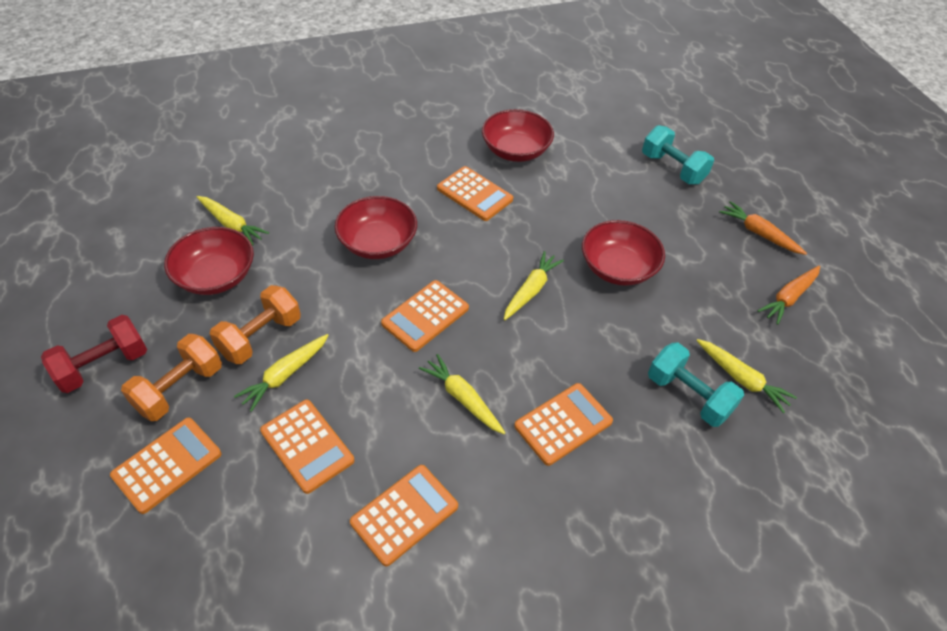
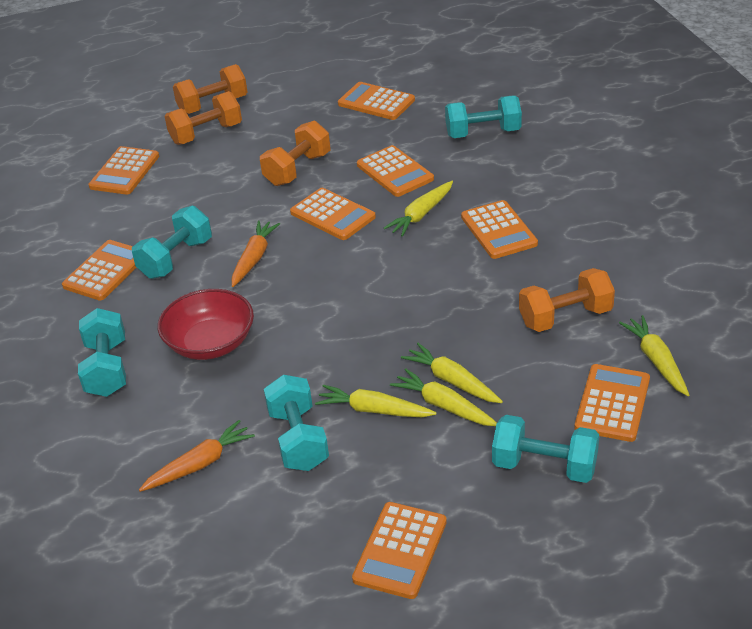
orange calculator: [110,418,221,514] [260,400,354,494] [350,465,458,566] [381,280,469,352] [437,166,513,221] [514,383,613,466] = 6 -> [62,240,137,301] [88,146,159,195] [290,188,376,240] [338,82,415,120] [352,502,447,599] [357,145,434,197] [461,200,538,259] [574,364,650,442] = 8
orange dumbbell: [121,334,222,421] [210,285,301,364] = 2 -> [165,91,242,145] [173,64,248,114] [260,121,330,186] [519,268,615,332] = 4
red bowl: [164,227,254,295] [335,196,417,259] [482,109,554,162] [582,220,665,286] = 4 -> [158,289,254,360] = 1
red dumbbell: [41,315,147,393] = 1 -> none = 0
turquoise dumbbell: [642,125,714,185] [648,342,744,427] = 2 -> [78,308,126,397] [132,206,212,279] [264,375,329,471] [445,96,522,138] [492,415,599,483] = 5

